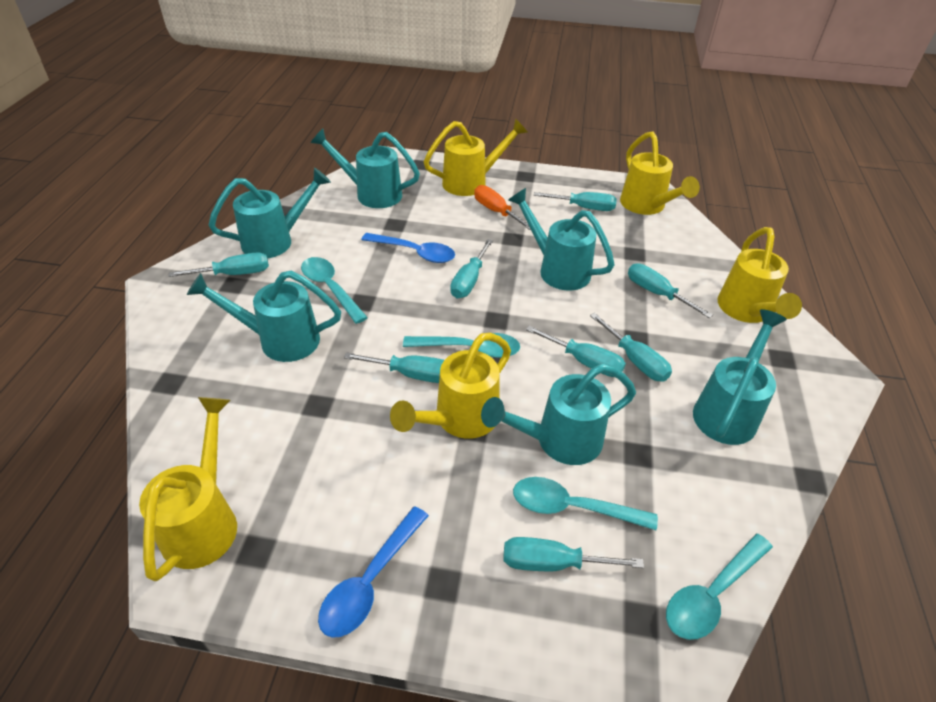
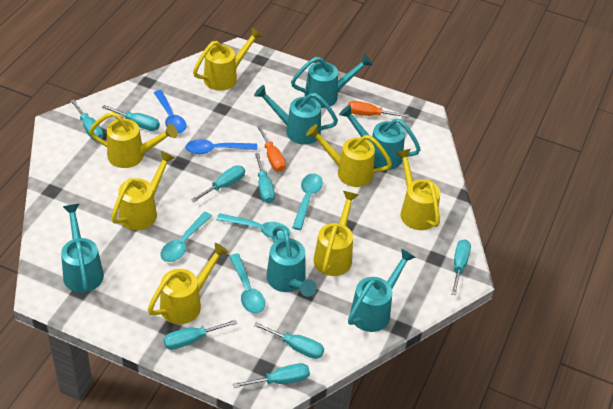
orange screwdriver: [474,185,531,230] = 1 -> [257,126,286,172] [348,101,409,118] = 2
yellow watering can: [139,397,237,581] [390,333,511,439] [424,118,528,196] [620,131,700,215] [717,227,802,323] = 5 -> [89,112,178,168] [111,151,175,230] [148,243,229,324] [193,28,262,91] [306,124,392,187] [314,191,358,276] [396,149,440,230] = 7

